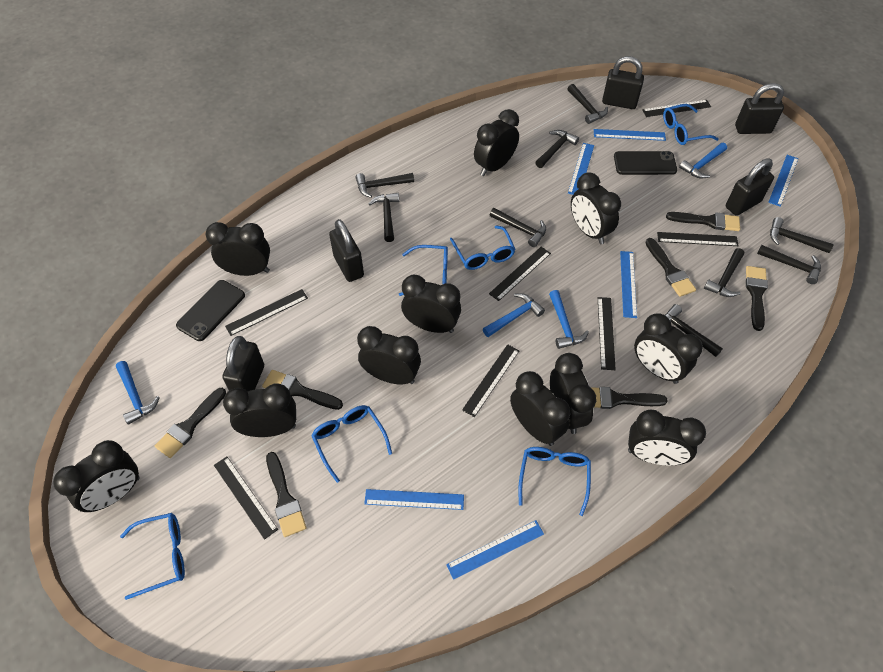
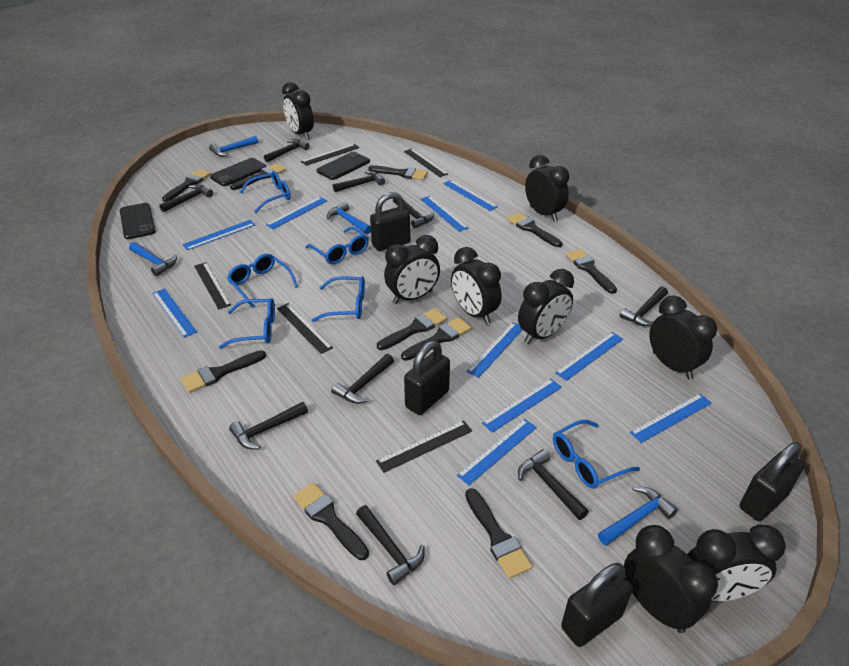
black brush: [155,388,226,458] [262,370,343,410] [266,452,306,537] [590,387,667,409] [645,238,696,297] [666,212,740,231] [746,266,768,331] = 7 -> [162,169,211,202] [181,350,266,393] [230,163,286,190] [293,483,369,560] [368,165,428,180] [377,308,447,350] [401,317,471,361] [465,488,532,579] [507,212,563,247] [566,249,617,294] = 10
black clock: [53,440,140,512] [206,222,270,276] [223,384,296,437] [357,326,421,384] [401,275,461,333] [474,109,519,176] [510,371,570,446] [550,353,596,434] [571,172,621,244] [628,409,706,465] [634,313,703,384] = 11 -> [282,82,314,140] [384,235,440,304] [451,247,502,324] [518,269,574,344] [525,155,569,222] [624,525,718,633] [649,296,717,380] [687,524,786,602] = 8
black padlock: [222,336,264,391] [329,219,364,282] [602,56,644,109] [726,158,774,216] [735,83,784,134] = 5 -> [370,192,410,251] [404,341,450,415] [561,563,633,647] [740,442,805,521] = 4
black phone: [176,280,245,341] [614,151,677,175] = 2 -> [120,203,156,239] [210,158,267,186] [317,151,370,180] = 3
black ruler: [214,457,278,540] [225,289,308,336] [462,344,519,417] [489,247,551,301] [598,297,616,370] [642,100,711,117] [657,232,739,246] = 7 -> [194,262,231,309] [277,303,333,354] [301,144,360,166] [376,420,472,473] [404,149,448,177] = 5
blue ruler: [364,489,464,510] [446,520,544,580] [568,143,594,195] [594,129,666,141] [620,251,637,318] [768,155,799,207] = 6 -> [152,288,197,338] [182,220,255,250] [266,197,327,229] [421,196,468,231] [443,180,498,211] [457,419,537,485] [466,322,523,378] [482,379,562,433] [555,332,623,381] [630,394,712,443] = 10

